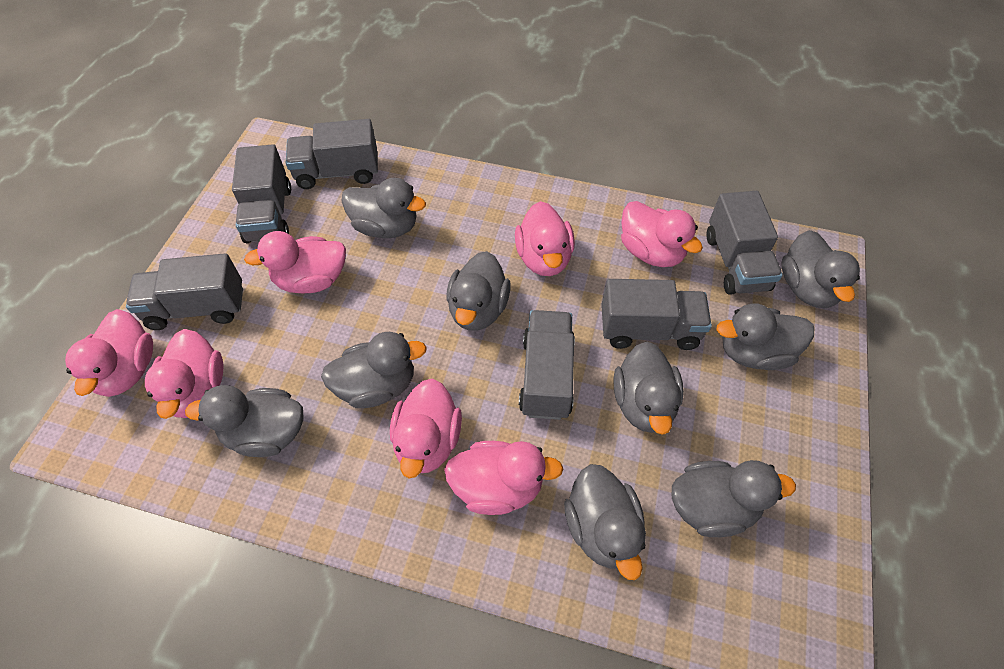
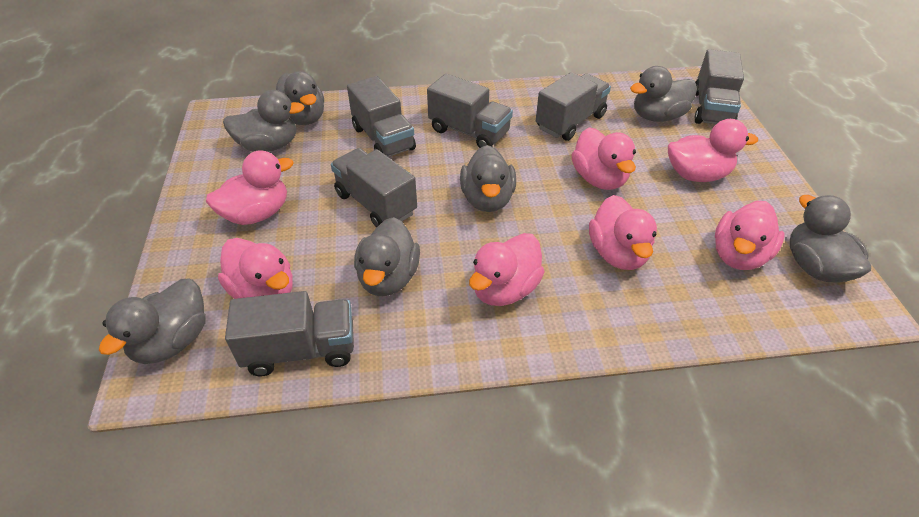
grey duck: [185,385,303,457] [321,332,427,408] [341,178,426,238] [446,251,511,331] [564,464,646,580] [614,342,684,435] [672,460,796,537] [717,303,814,370] [781,230,860,308] = 9 -> [99,279,206,364] [223,90,305,152] [276,71,324,125] [354,217,420,296] [460,145,516,212] [630,66,697,122] [790,195,871,282] = 7

